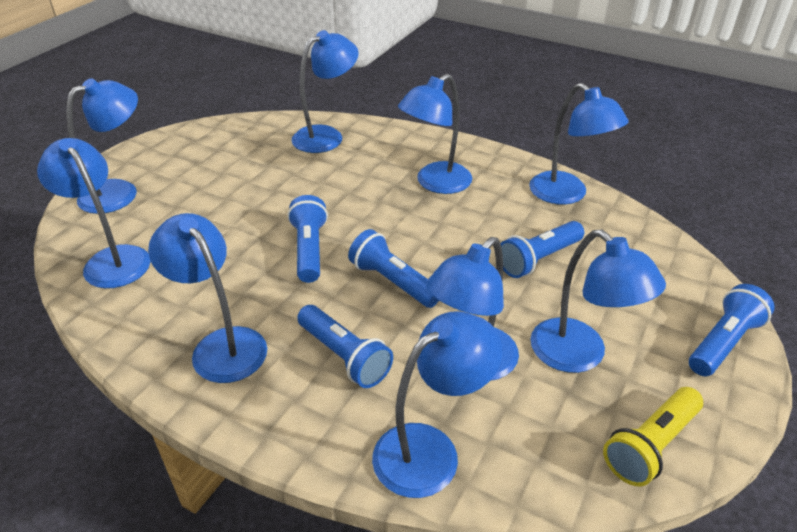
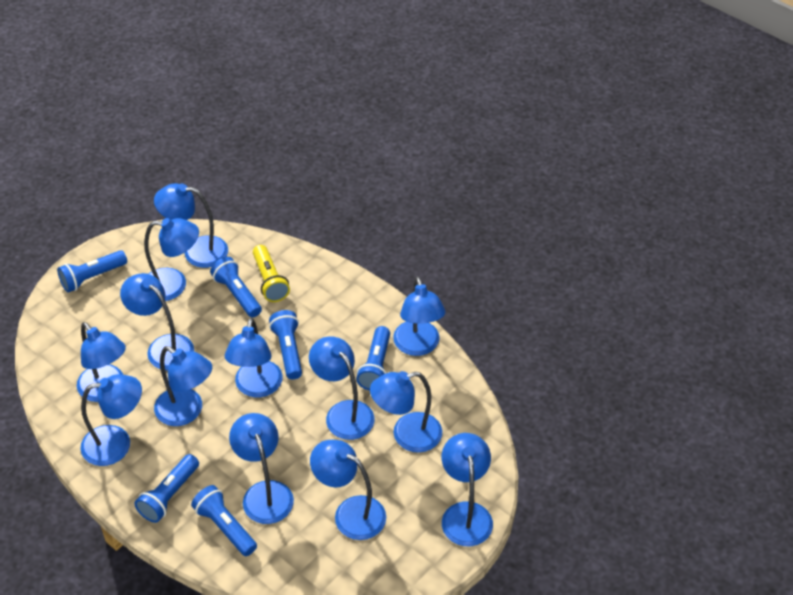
blue flashlight: [287,195,328,283] [297,305,393,388] [348,229,439,308] [500,221,584,278] [689,284,775,376] = 5 -> [57,250,127,292] [135,454,199,523] [191,485,257,556] [210,257,262,318] [269,310,302,379] [356,326,390,390] = 6
blue lamp: [37,138,151,288] [67,78,138,214] [148,213,267,383] [292,30,359,153] [372,311,502,498] [398,74,472,194] [426,237,519,381] [529,83,629,205] [530,230,666,373] = 9 -> [77,322,126,402] [80,374,142,466] [120,273,194,370] [144,218,199,301] [154,183,228,268] [154,346,212,426] [225,318,283,398] [229,413,294,524] [309,336,374,440] [310,440,386,540] [370,371,442,453] [393,276,446,356] [442,433,493,546] = 13

